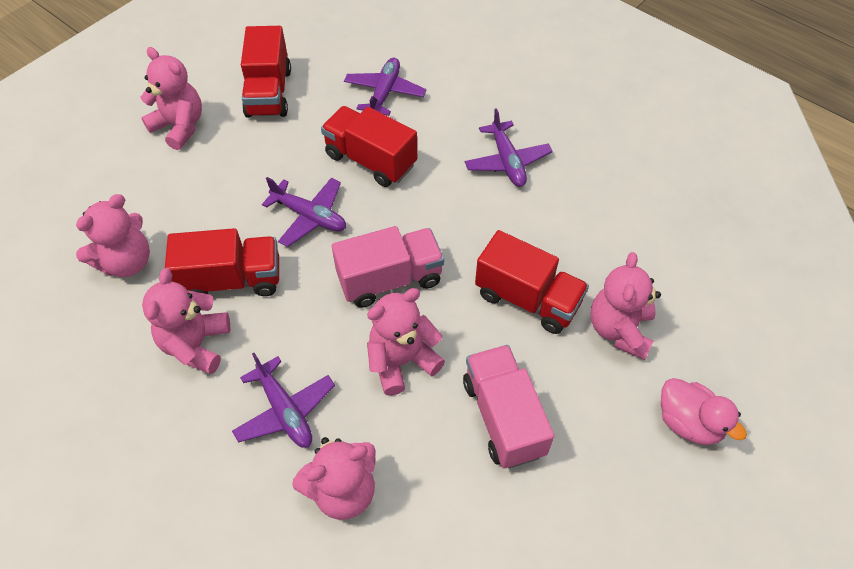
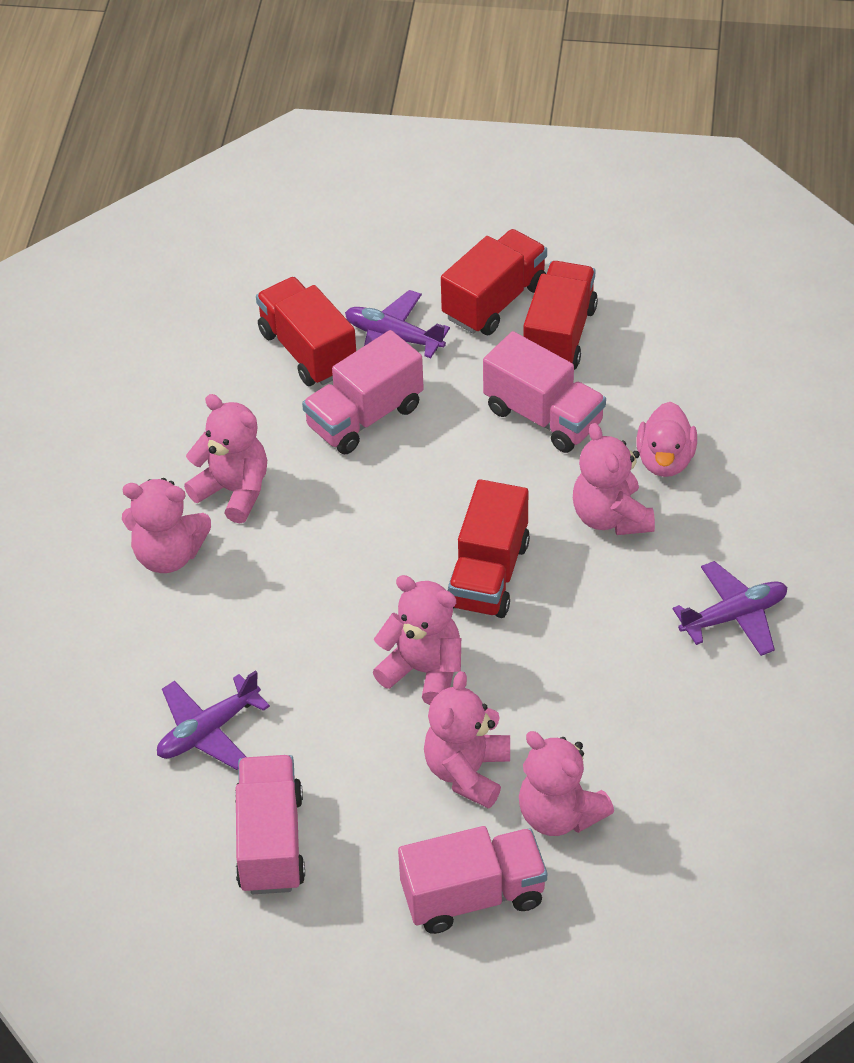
pink truck: [332,226,444,308] [463,345,554,469] = 2 -> [235,755,305,894] [302,330,424,454] [398,826,547,934] [483,331,606,453] = 4
purple plane: [232,353,335,448] [262,177,346,247] [344,58,426,116] [465,108,553,187] = 4 -> [157,670,270,770] [345,290,450,358] [673,561,787,656] = 3

